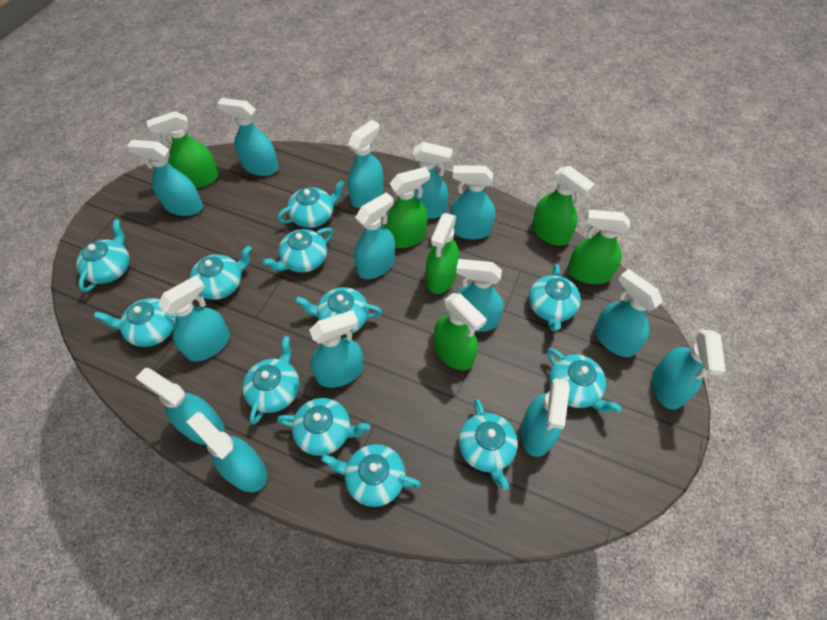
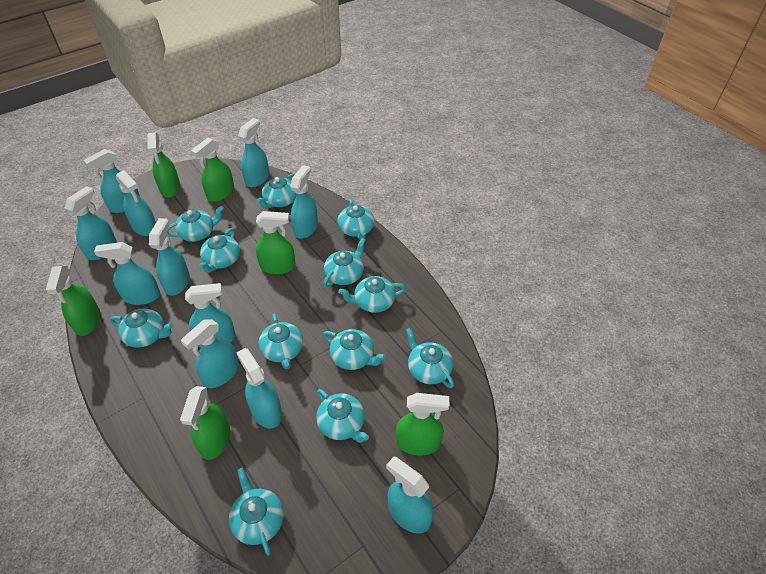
turquoise spray bottle: [127,140,203,216] [135,368,225,445] [158,275,230,362] [186,412,267,492] [217,98,279,176] [309,310,364,388] [348,120,383,208] [354,192,395,279] [413,142,453,219] [450,165,495,240] [456,259,503,332] [520,378,570,457] [595,269,663,357] [652,330,726,410] = 14 -> [65,186,116,260] [83,149,140,213] [94,242,160,305] [115,170,156,236] [149,218,190,296] [181,320,239,388] [185,283,236,348] [236,348,282,428] [238,118,269,187] [290,165,318,239] [386,457,434,534] = 11

